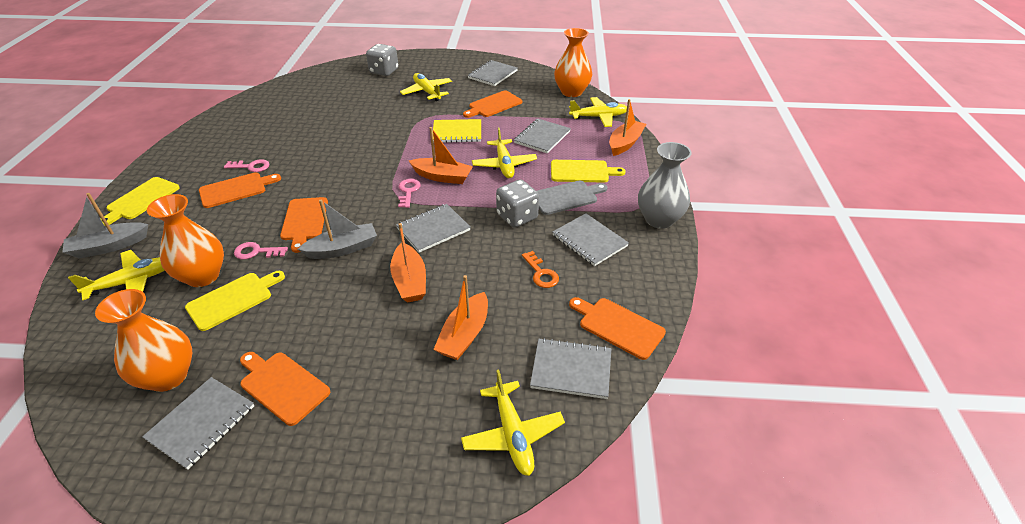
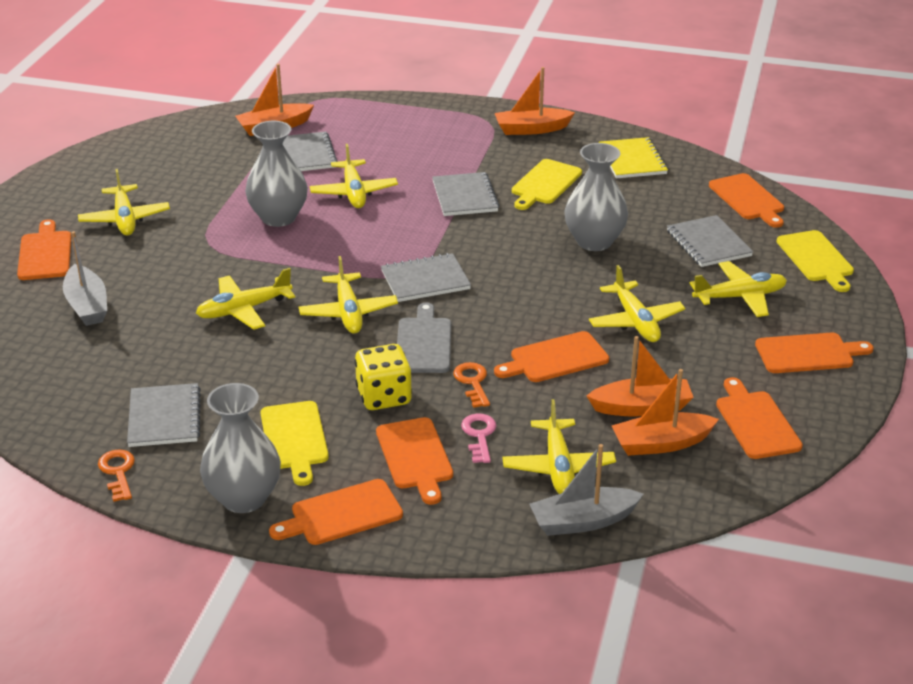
grey dice: [366,44,399,76] [496,180,539,228] = 2 -> none = 0
grey notebook: [142,377,254,470] [396,204,471,253] [468,60,518,86] [514,119,571,153] [530,338,611,399] [553,213,629,266] = 6 -> [127,383,201,447] [283,131,338,171] [381,253,471,302] [432,172,500,216] [667,215,753,267] = 5
grey vase: [638,142,692,229] = 1 -> [200,383,281,513] [245,121,308,227] [564,143,628,251] = 3
orange cutting board: [199,172,281,208] [240,352,330,426] [280,197,328,253] [463,91,522,118] [569,297,666,360] = 5 -> [17,219,71,280] [269,479,403,545] [376,417,453,505] [494,331,609,382] [709,173,784,228] [716,377,803,459] [755,333,874,373] = 7
orange key: [522,251,559,288] = 1 -> [98,449,135,502] [453,362,490,408] = 2
orange vase: [95,289,192,392] [147,194,224,287] [554,28,592,97] = 3 -> none = 0
pink key: [224,159,270,172] [234,242,288,259] [398,179,421,208] = 3 -> [461,414,496,463] = 1
yellow dice: none = 0 -> [355,344,412,410] = 1
yellow plane: [68,250,165,300] [400,73,452,101] [461,370,565,476] [472,128,537,178] [569,97,627,127] = 5 -> [78,169,170,236] [196,268,295,330] [299,256,398,333] [310,144,398,208] [502,399,616,494] [589,265,685,342] [689,261,787,317] = 7

